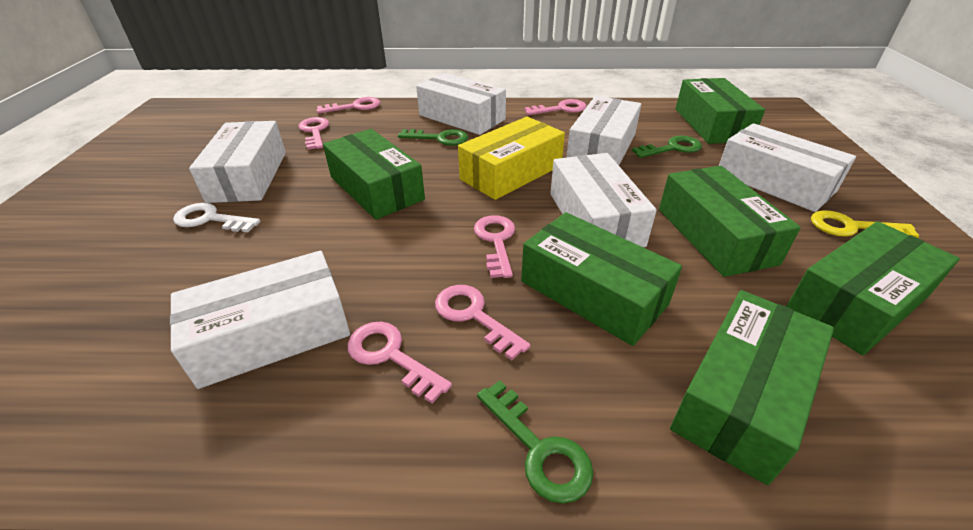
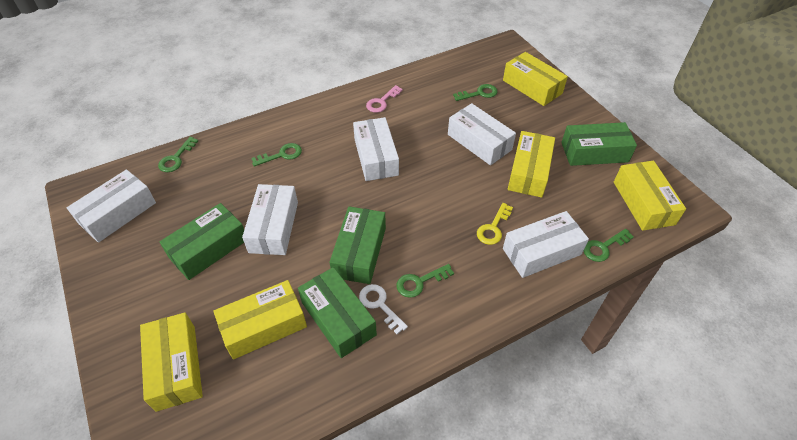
green box: [323,129,425,219] [521,212,682,346] [659,166,801,277] [670,290,834,485] [675,78,765,144] [786,221,960,355] = 6 -> [160,203,244,280] [298,267,377,358] [330,206,386,284] [561,122,637,166] = 4
green key: [398,129,468,146] [477,380,594,504] [632,136,702,158] = 3 -> [158,137,198,172] [251,143,302,167] [396,264,454,298] [453,84,498,101] [584,229,634,262] = 5
pink key: [299,117,329,150] [317,97,380,114] [347,322,452,403] [435,285,531,360] [474,215,515,278] [524,99,586,115] = 6 -> [366,85,403,113] = 1
white box: [170,251,350,389] [189,121,286,203] [416,73,506,135] [550,153,657,247] [566,96,641,165] [719,123,856,212] = 6 -> [67,169,156,243] [242,184,298,255] [353,117,399,181] [448,103,516,165] [503,211,589,278] = 5
yellow box: [458,117,565,200] = 1 -> [140,312,203,412] [213,280,307,360] [503,52,568,106] [508,131,555,198] [614,161,686,231] = 5

